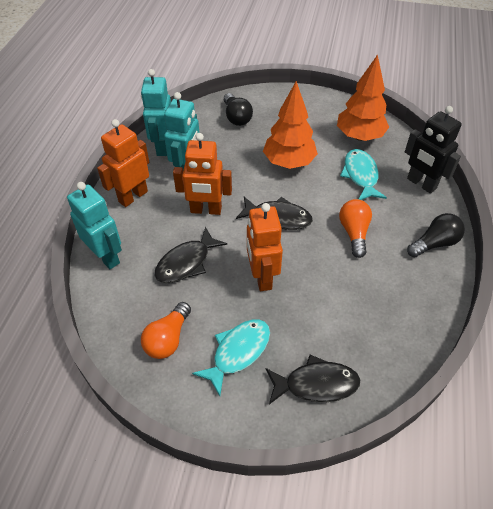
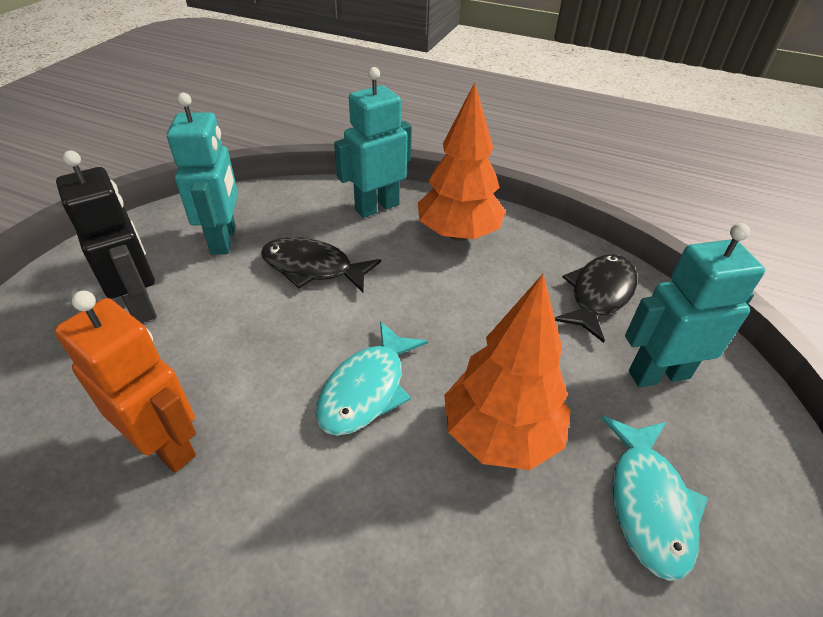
black fish: [155,227,227,283] [236,197,313,230] [266,355,360,404] = 3 -> [261,237,381,293] [555,254,637,343] = 2
black light bulb: [224,93,253,126] [407,213,465,257] = 2 -> none = 0
orange light bulb: [141,302,191,359] [339,199,372,258] = 2 -> none = 0
orange robot: [97,119,149,207] [173,133,232,215] [247,203,283,291] = 3 -> [54,291,196,473] = 1

